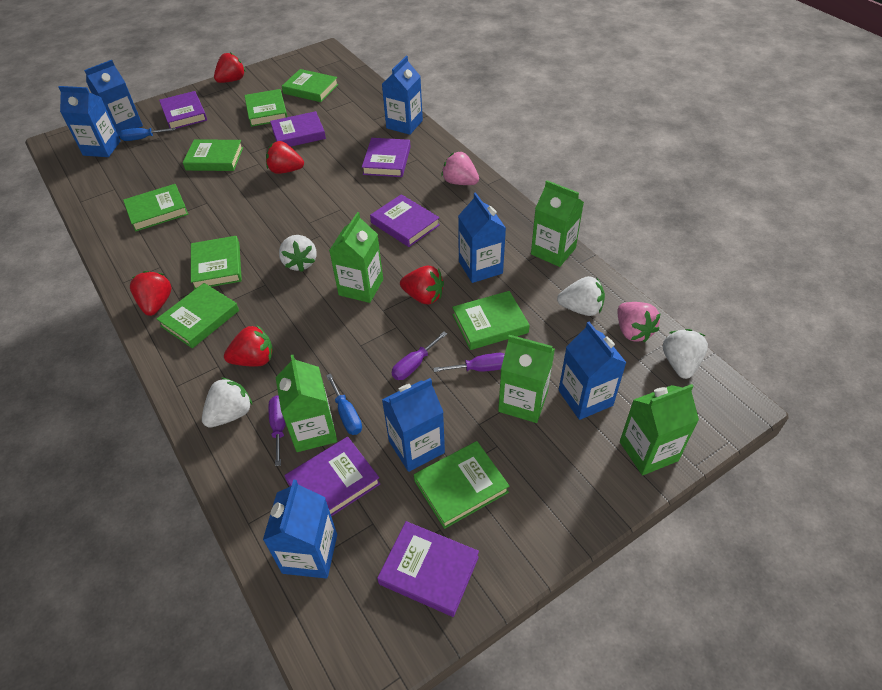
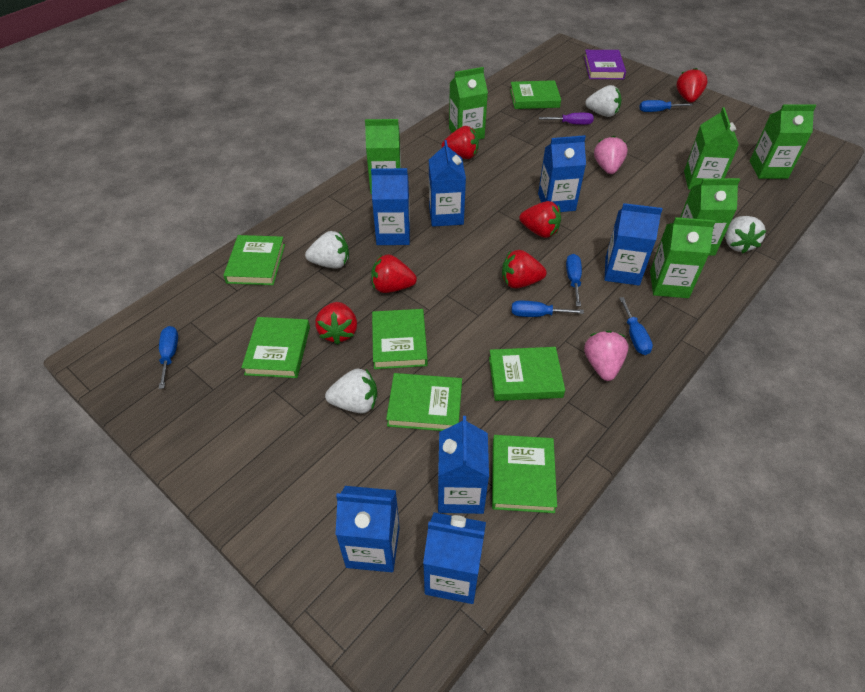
blue screwdriver: [119,128,175,141] [326,373,362,435] = 2 -> [159,326,178,389] [512,301,584,317] [566,254,582,306] [619,297,653,355] [639,100,693,112] = 5
green book: [123,184,188,232] [157,283,239,348] [183,139,243,171] [191,236,242,290] [244,89,287,127] [282,69,338,102] [414,441,509,529] [452,291,530,350] = 8 -> [223,235,285,285] [241,317,310,378] [372,309,428,369] [386,373,462,431] [489,347,565,401] [492,435,557,513] [510,80,561,109] = 7
green carton: [276,355,337,452] [329,212,383,303] [498,335,555,423] [531,180,584,267] [620,384,699,475] = 5 -> [365,119,401,194] [449,67,488,140] [650,217,716,298] [680,178,740,256] [684,107,739,190] [750,104,816,179] = 6
purple book: [159,91,207,129] [270,111,326,147] [284,437,381,516] [362,138,411,177] [370,194,440,247] [377,521,479,617] = 6 -> [584,50,626,79] = 1
purple screwdriver: [268,395,286,466] [392,331,447,380] [433,353,505,372] = 3 -> [539,113,594,125] = 1
red strawberry: [130,271,172,316] [214,52,245,83] [224,325,273,367] [266,141,304,174] [400,266,444,304] = 5 -> [315,302,357,344] [371,254,417,293] [442,126,479,159] [502,250,547,288] [519,201,561,238] [676,68,708,102] = 6

